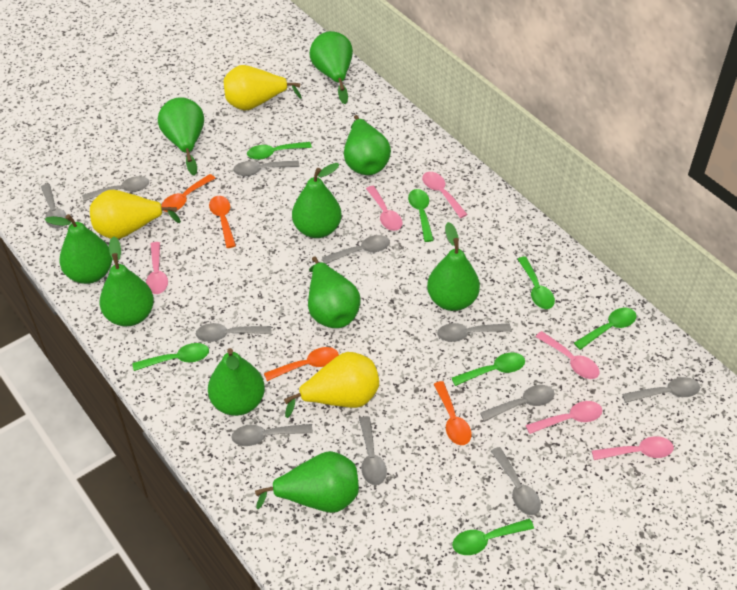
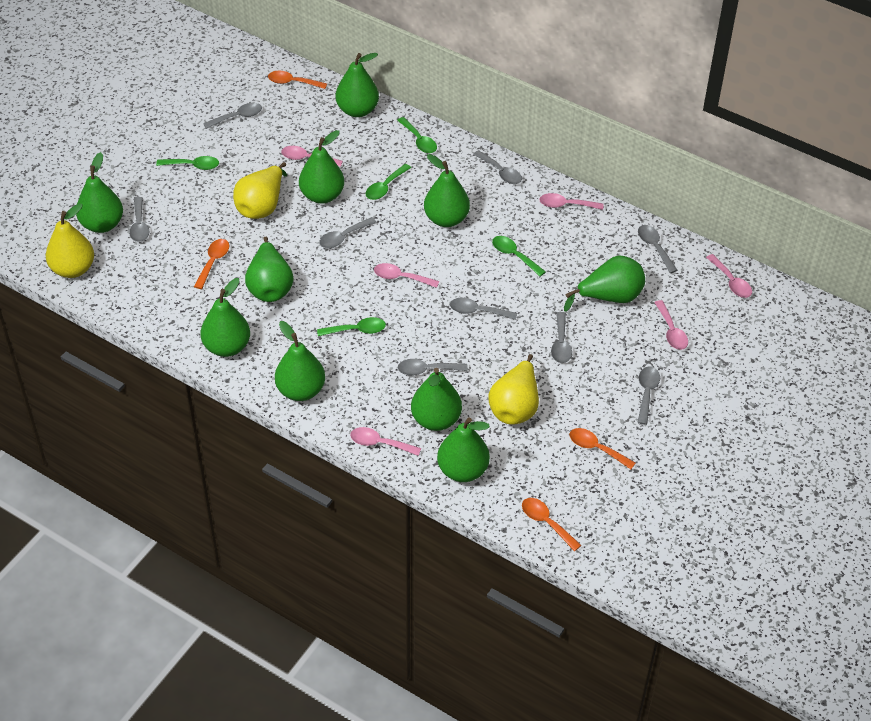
green spoon: [133,343,209,371] [247,142,312,160] [408,189,434,242] [452,353,525,386] [452,519,534,555] [518,257,555,309] [574,308,637,350] = 7 -> [156,156,219,170] [317,317,386,336] [366,164,411,200] [397,117,437,153] [492,236,546,276] = 5
grey spoon: [41,184,66,229] [82,176,149,201] [196,323,271,342] [232,424,313,446] [233,161,300,176] [322,235,390,264] [359,416,387,485] [437,323,512,342] [480,385,555,421] [491,447,541,515] [622,377,700,403] = 11 -> [129,197,149,242] [203,103,262,129] [319,217,377,248] [398,359,468,376] [450,298,517,320] [473,150,522,184] [551,312,572,363] [637,367,660,425] [638,225,678,273] = 9

